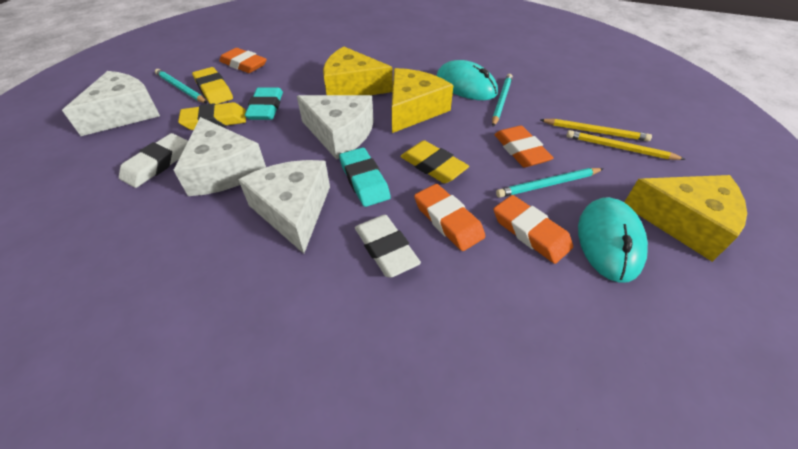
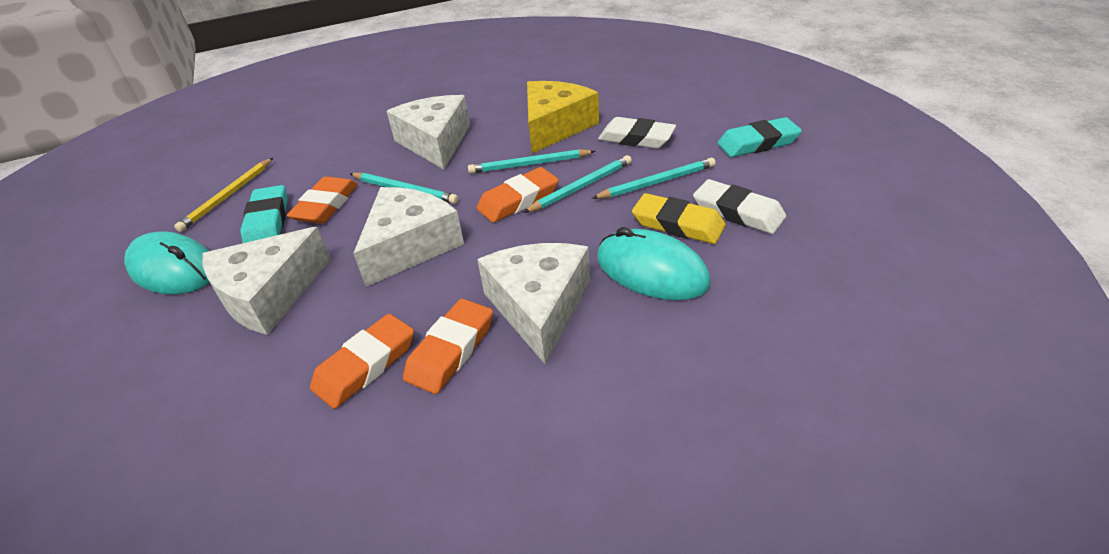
turquoise pencil: [155,69,207,103] [492,74,513,127] [496,168,603,198] = 3 -> [350,173,459,204] [468,149,596,174] [523,155,632,213] [592,158,716,199] = 4
yellow cheese: [323,46,393,95] [392,68,453,133] [624,175,747,262] = 3 -> [527,81,599,153] = 1
yellow eraser: [178,102,246,130] [192,67,233,104] [401,140,469,183] = 3 -> [632,193,726,244] = 1
yellow pencil: [541,119,652,141] [566,130,686,160] = 2 -> [174,158,273,232] = 1

